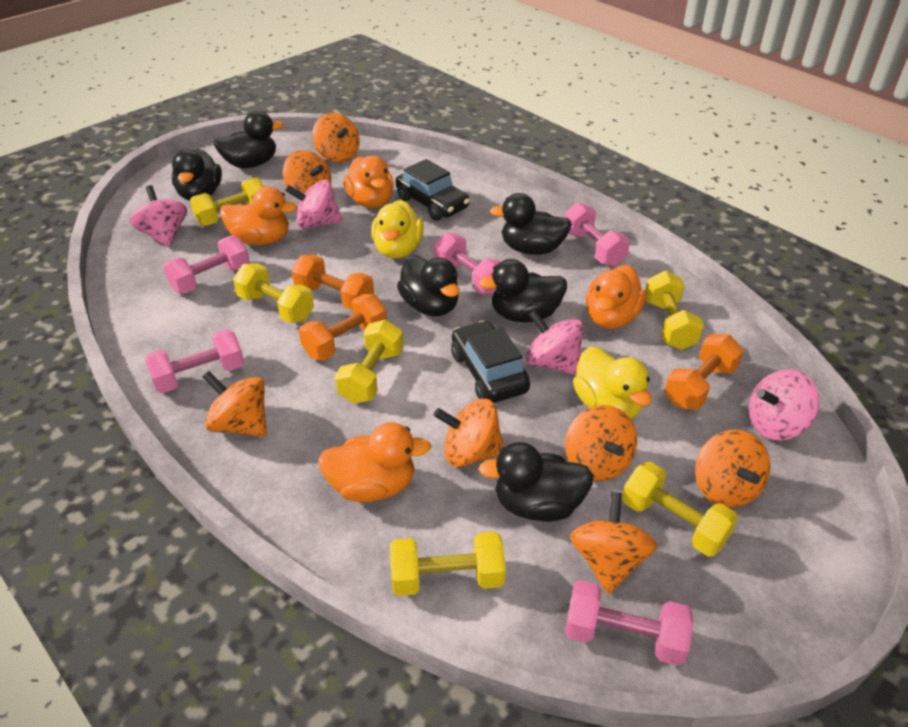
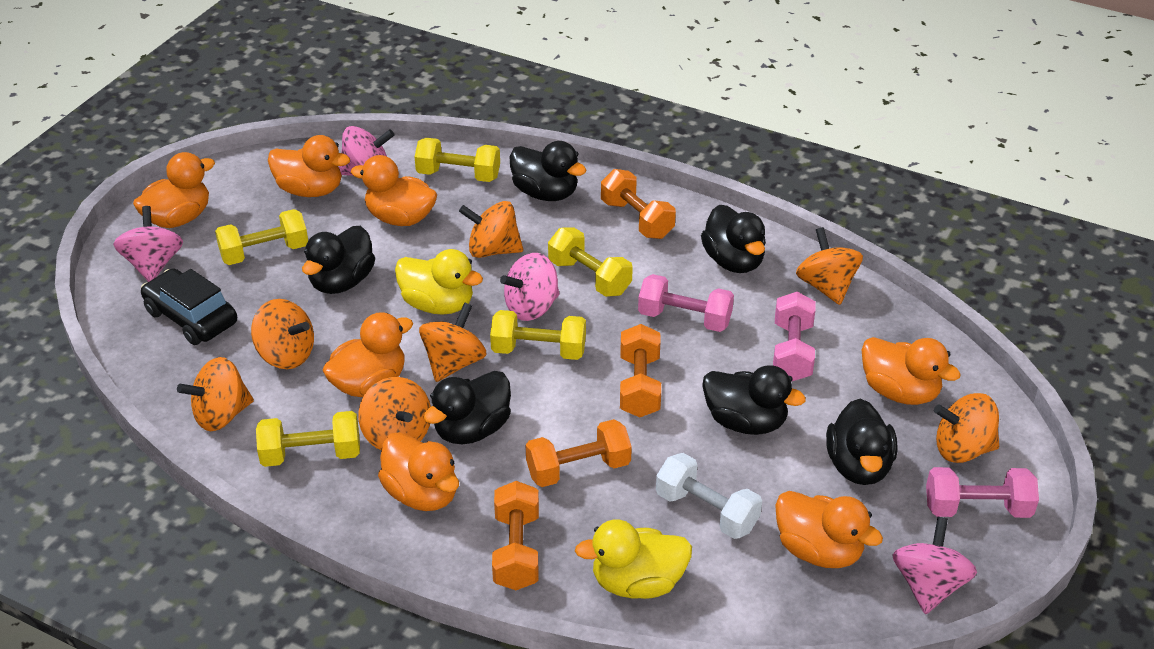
black car: [396,159,470,221] [451,320,530,403] = 2 -> [141,268,237,345] = 1
orange duck: [220,186,297,245] [318,422,431,502] [343,156,394,208] [586,265,646,329] = 4 -> [133,152,215,228] [268,135,350,197] [322,312,413,397] [351,155,437,226] [378,432,459,511] [775,491,883,568] [862,337,961,405] = 7
orange dumbbell: [292,255,374,310] [299,294,387,361] [664,334,744,410] = 3 -> [492,481,539,590] [526,419,632,487] [601,169,676,239] [620,324,661,417] = 4
pink dumbbell: [145,329,244,393] [163,235,250,294] [434,232,501,295] [564,202,630,266] [565,580,693,666] = 5 -> [638,274,734,332] [773,292,816,381] [926,467,1039,518] = 3
white dumbbell: none = 0 -> [656,453,762,539] = 1
yellow dumbbell: [190,177,264,226] [233,263,314,323] [335,320,404,404] [390,532,506,596] [622,462,738,557] [645,271,704,350] = 6 -> [215,209,308,265] [256,411,360,467] [414,138,500,182] [490,310,586,360] [548,228,633,297] = 5

